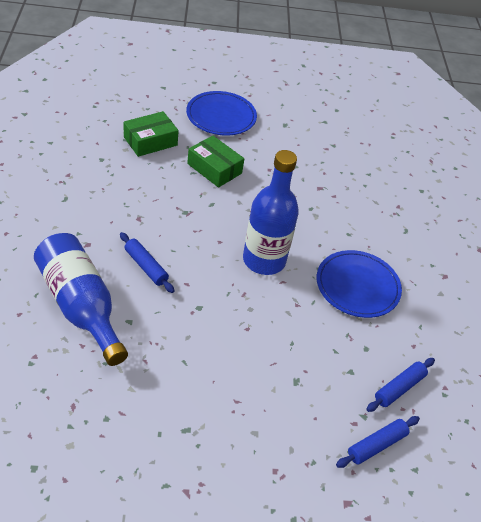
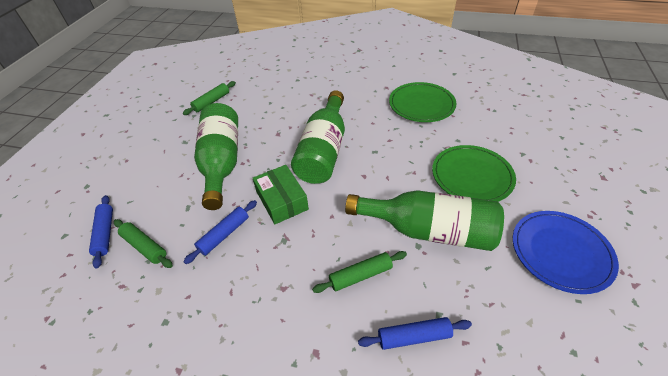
blue bottle: [34,233,128,366] [243,150,299,275] = 2 -> none = 0
blue plate: [186,91,257,136] [317,250,402,318] = 2 -> [513,211,619,294] = 1
green bottle: none = 0 -> [194,103,238,210] [291,90,345,184] [345,190,504,251] = 3
green box: [124,111,179,157] [187,136,244,188] = 2 -> [253,165,309,224] = 1
green plate: none = 0 -> [389,82,456,122] [432,145,516,202] = 2
green rolling pin: none = 0 -> [114,219,173,268] [183,81,236,115] [312,251,407,293] = 3

